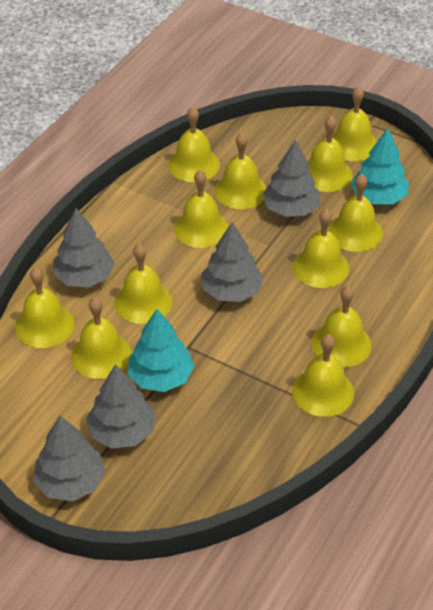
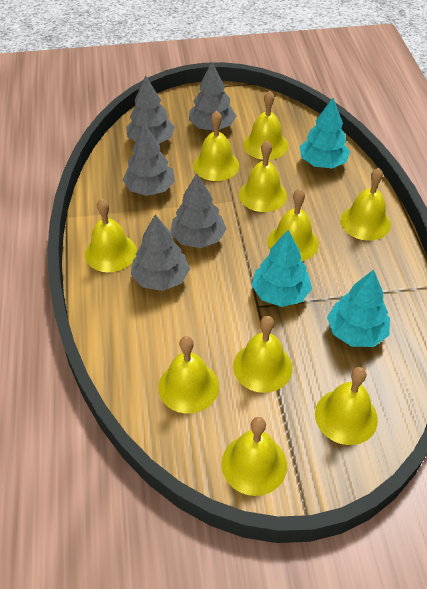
turquoise tree: [127,309,194,392] [351,128,409,204] = 2 -> [252,230,312,307] [300,98,350,168] [327,270,390,347] = 3
yellow bell: [15,267,75,348] [71,297,132,379] [114,244,172,324] [168,107,220,182] [174,170,228,248] [214,133,267,209] [292,334,354,417] [293,209,349,288] [308,116,353,192] [312,286,372,367] [328,174,383,252] [332,86,377,161] = 12 -> [85,198,137,272] [159,336,219,414] [193,111,239,181] [221,417,287,496] [233,316,293,393] [239,141,287,212] [243,91,288,160] [267,189,319,261] [315,367,378,445] [340,168,391,241] = 10

